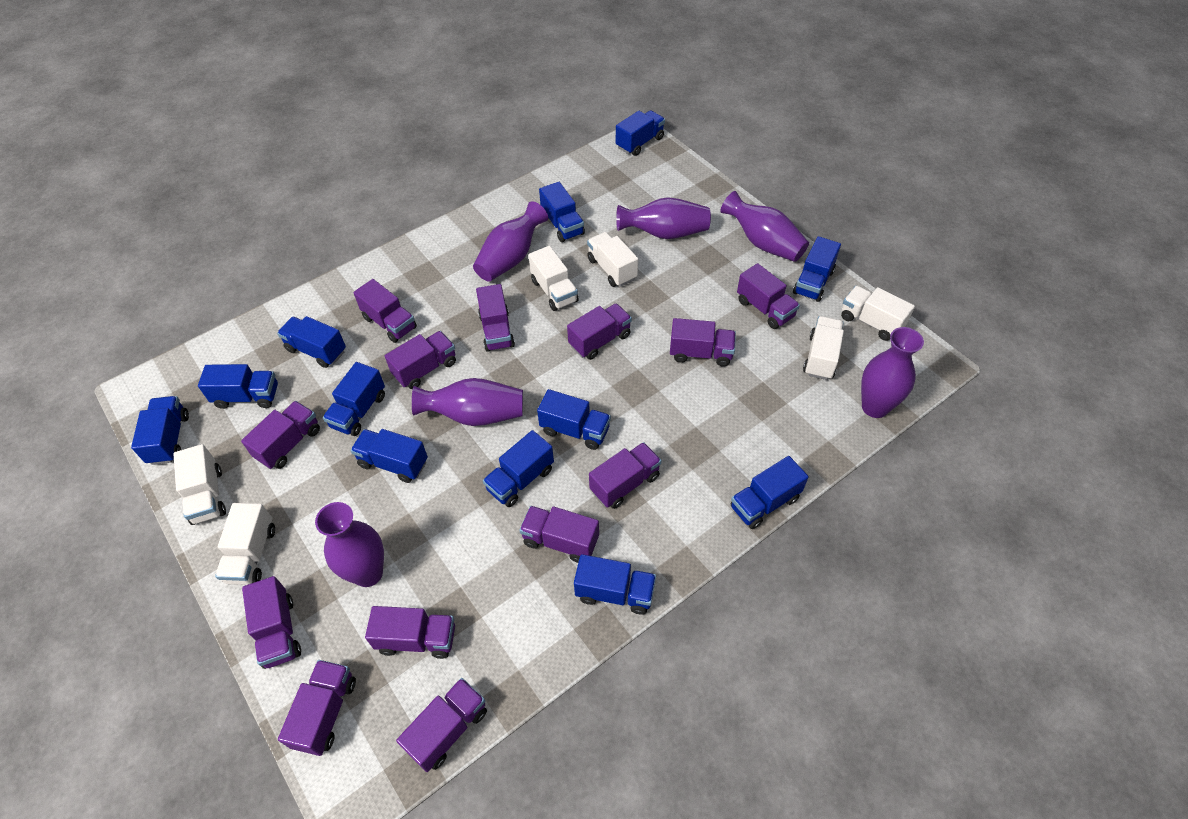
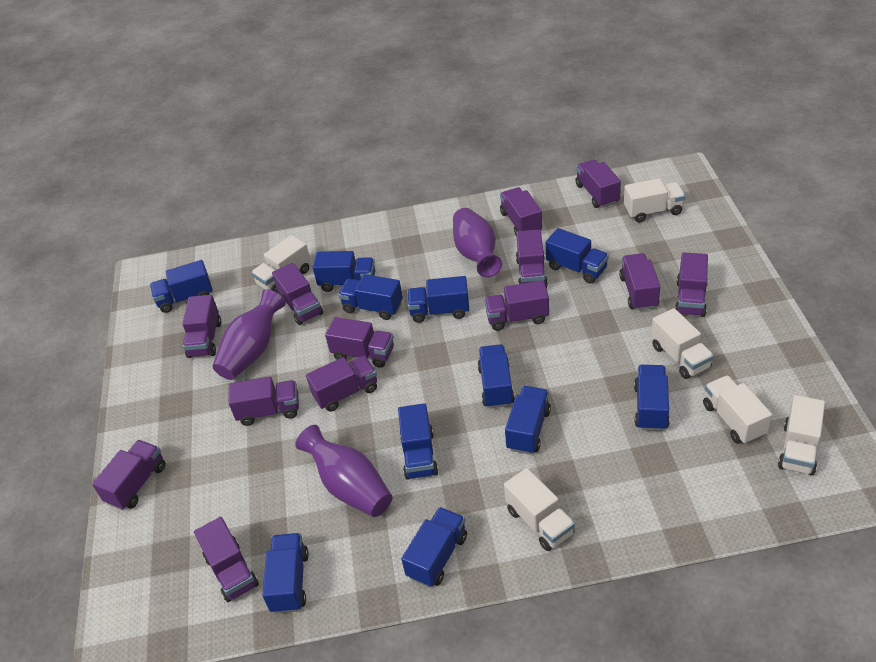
blue truck: [131,396,189,465] [198,364,278,409] [277,316,346,368] [323,362,385,436] [351,429,428,483] [483,430,554,507] [537,389,611,450] [539,182,585,242] [574,554,656,615] [616,110,665,156] [730,456,808,529] [793,236,841,302] = 12 -> [150,260,213,313] [262,533,309,614] [313,251,375,292] [338,274,403,320] [398,403,438,480] [401,507,467,587] [407,276,469,323] [477,344,515,408] [505,386,551,455] [546,228,609,284] [634,365,670,431] = 11
purple vase: [315,502,384,587] [412,378,523,426] [473,201,548,282] [616,197,711,239] [720,191,809,262] [861,327,924,418] = 6 -> [212,289,286,380] [295,425,392,517] [453,208,502,277] = 3

